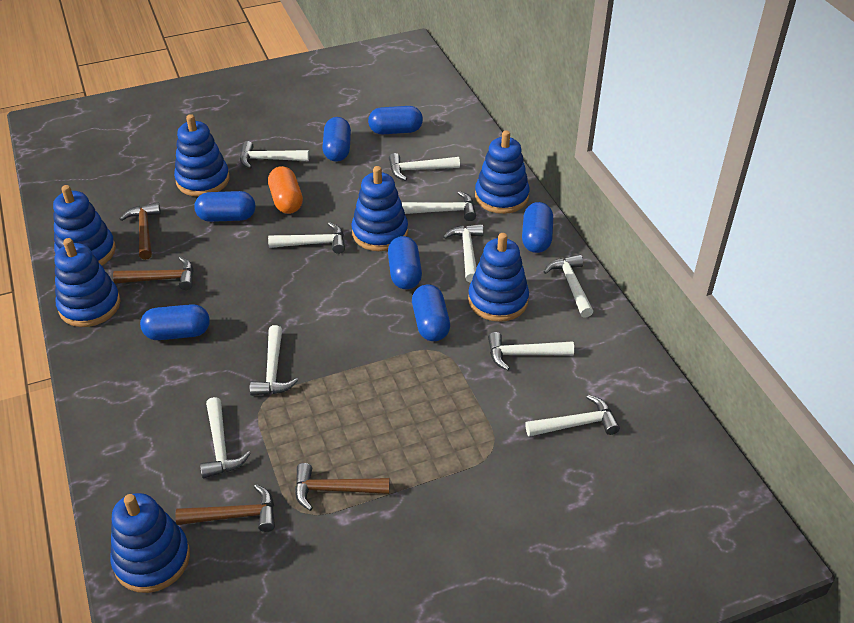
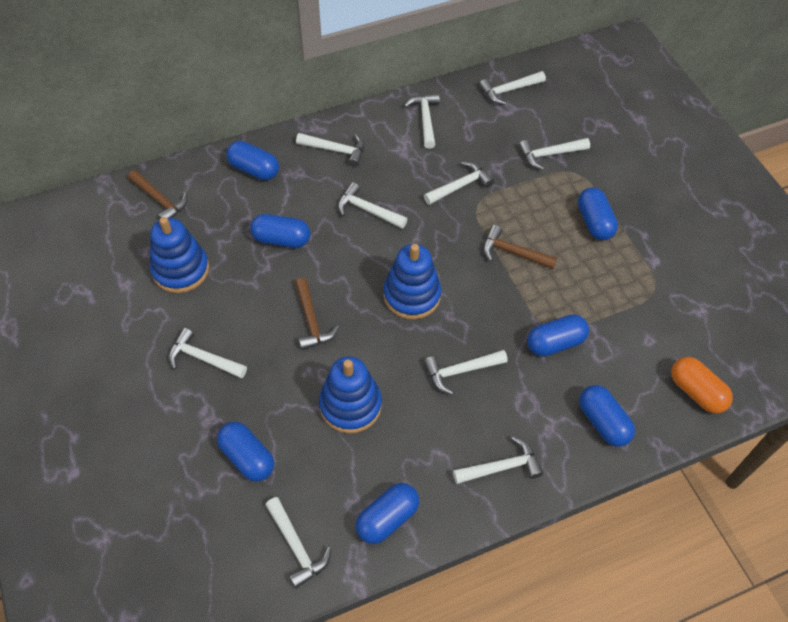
blue stacking toy: [53,185,116,265] [54,238,120,327] [110,493,190,593] [174,114,229,197] [351,166,408,251] [468,233,529,322] [475,130,530,214] = 7 -> [150,217,209,293] [319,356,382,433] [383,244,442,320] = 3
brown hammer: [113,257,194,290] [120,202,161,260] [175,484,275,532] [295,463,390,511] = 4 -> [128,170,188,219] [295,278,339,350] [483,225,557,269] = 3

